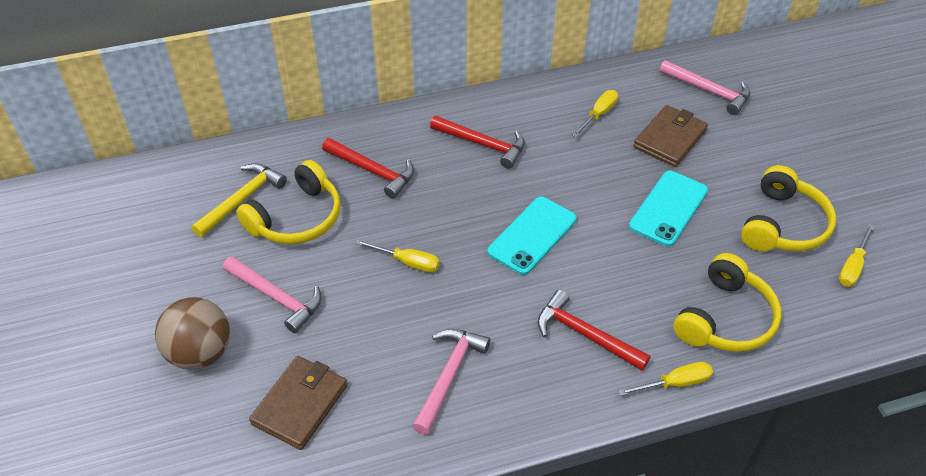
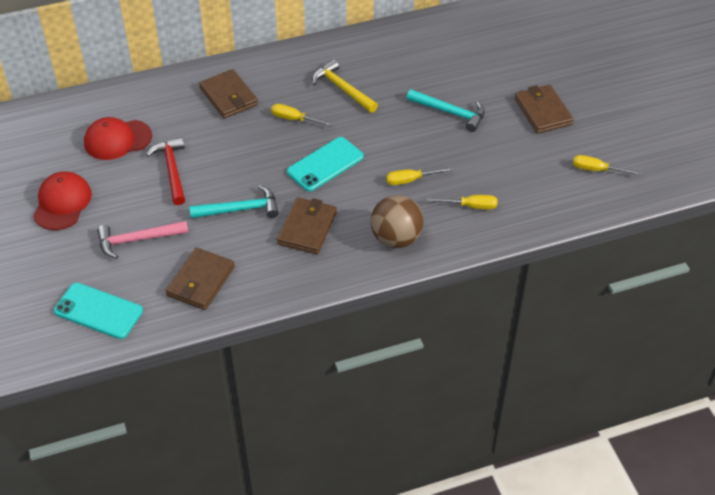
brown wallet: [249,356,347,450] [633,105,708,167] = 2 -> [165,247,235,310] [199,69,258,119] [277,197,337,254] [515,85,574,134] = 4
pink hammer: [223,256,322,333] [412,329,490,435] [660,60,750,115] = 3 -> [97,221,188,259] = 1
red cap: none = 0 -> [33,171,92,230] [84,117,152,160] = 2
red hammer: [322,138,414,199] [430,116,525,169] [538,290,650,371] = 3 -> [146,137,185,205] = 1
turquoise hammer: none = 0 -> [189,185,279,219] [407,89,485,132] = 2
yellow headphones: [236,160,341,244] [673,253,781,352] [741,165,836,252] = 3 -> none = 0

